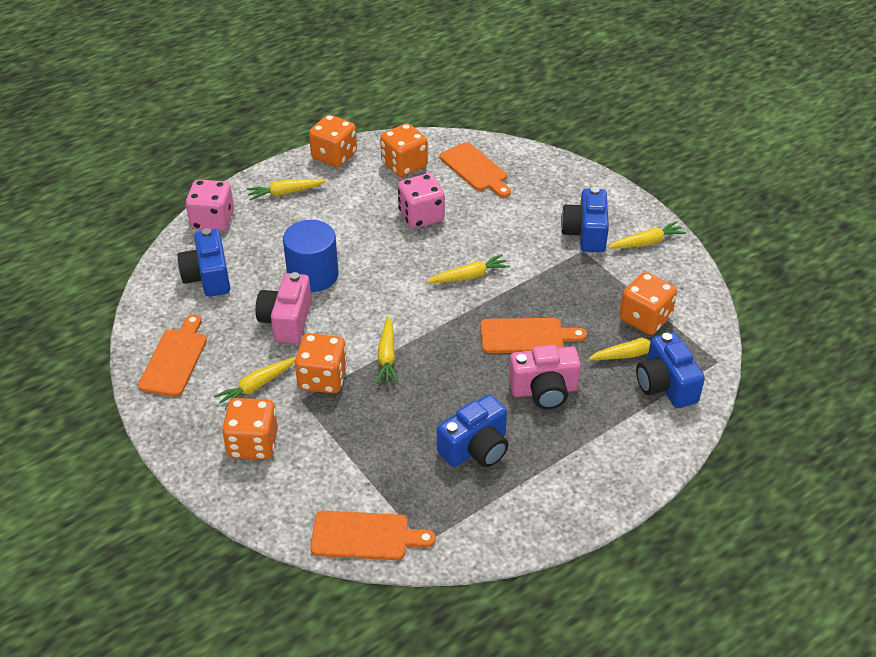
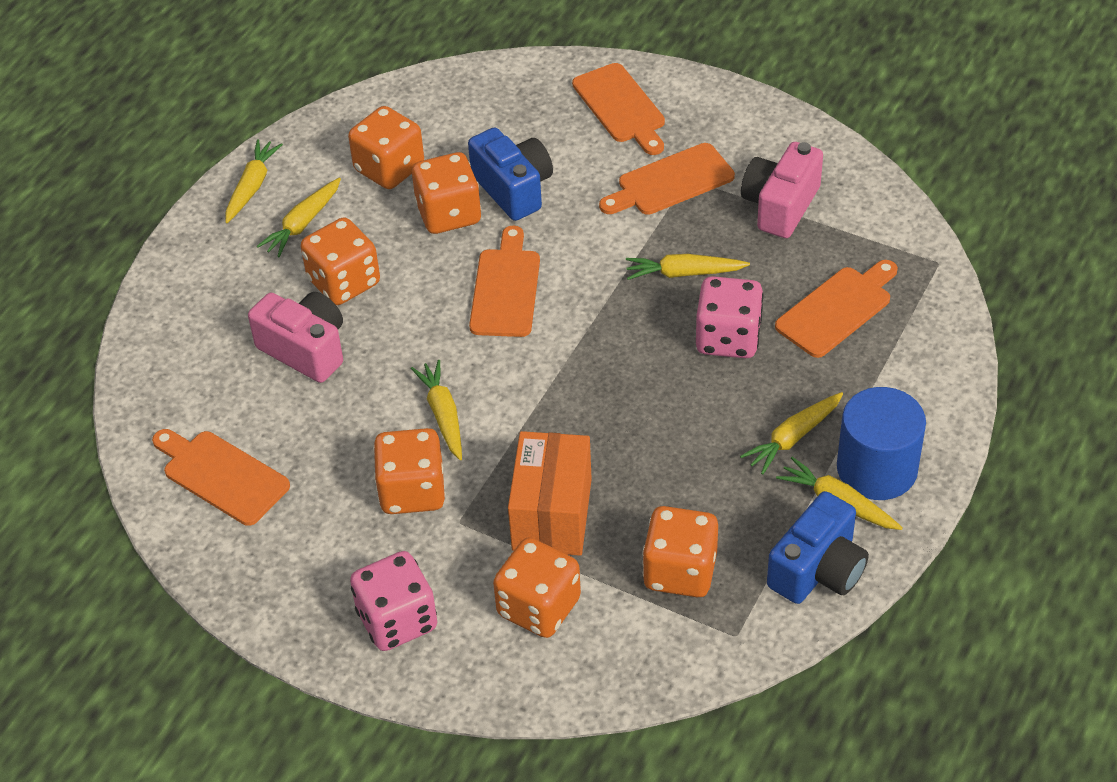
blue camera: [178,228,230,297] [437,395,509,467] [561,187,609,252] [636,332,705,408] = 4 -> [468,127,553,221] [767,491,869,604] = 2
orange box: none = 0 -> [508,431,592,555] = 1
orange cutting board: [138,314,207,397] [310,511,436,560] [439,142,511,197] [480,318,587,353] = 4 -> [152,429,290,526] [469,226,540,337] [572,63,665,155] [599,143,735,215] [775,260,898,358] = 5
orange dice: [222,398,278,460] [295,333,348,393] [309,115,357,167] [380,123,428,177] [619,272,677,335] = 5 -> [301,217,380,305] [348,106,424,189] [373,428,445,514] [412,152,481,234] [493,538,581,638] [642,506,718,597] = 6

